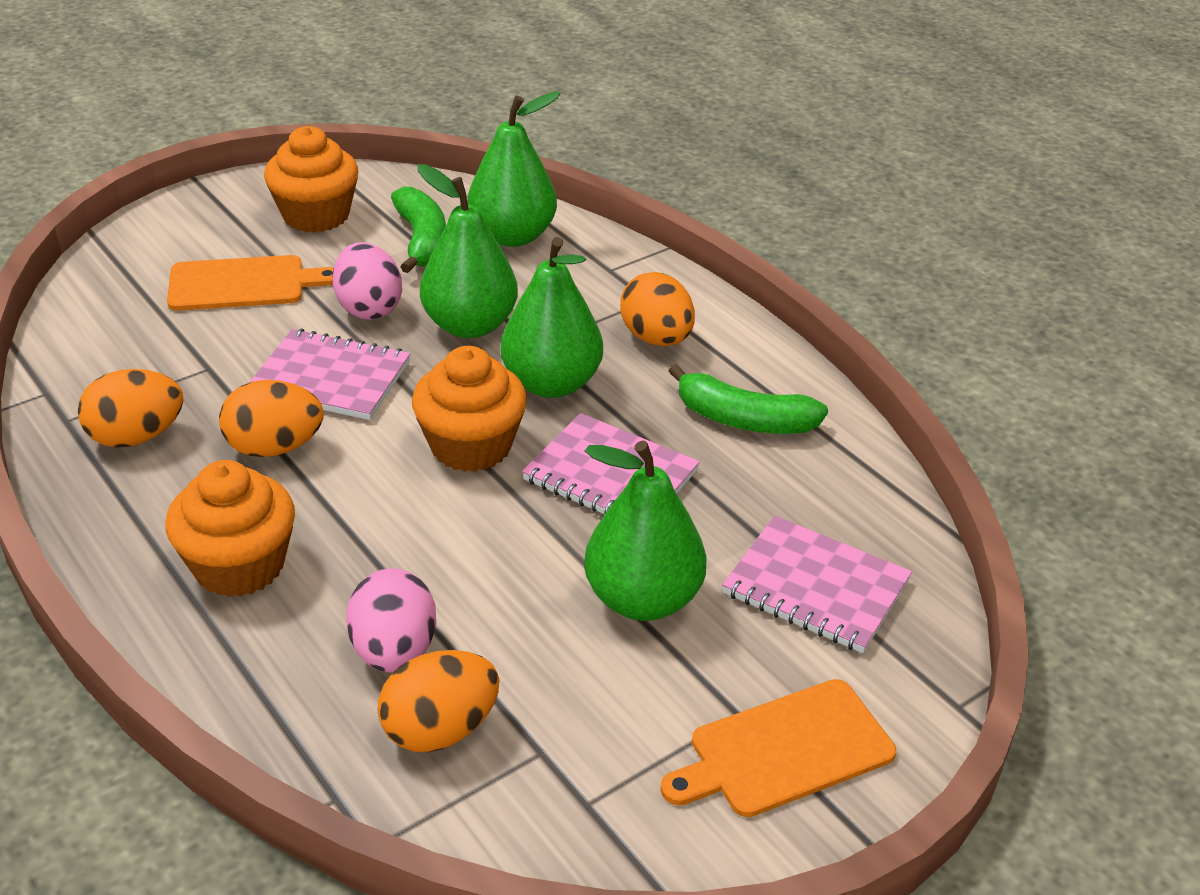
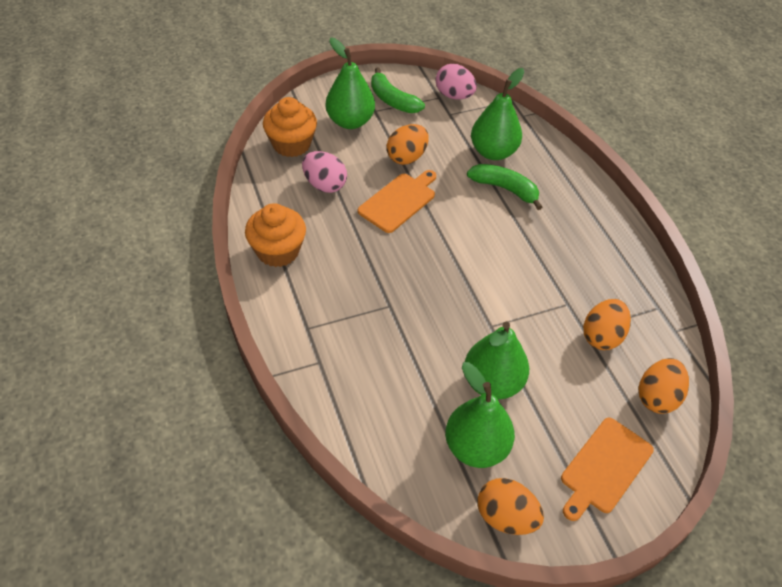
orange cupcake: [165,460,295,597] [264,126,359,233] [412,346,527,472] = 3 -> [245,203,306,267] [263,97,317,157] = 2
pink notebook: [249,329,410,420] [522,413,700,514] [722,516,912,653] = 3 -> none = 0

